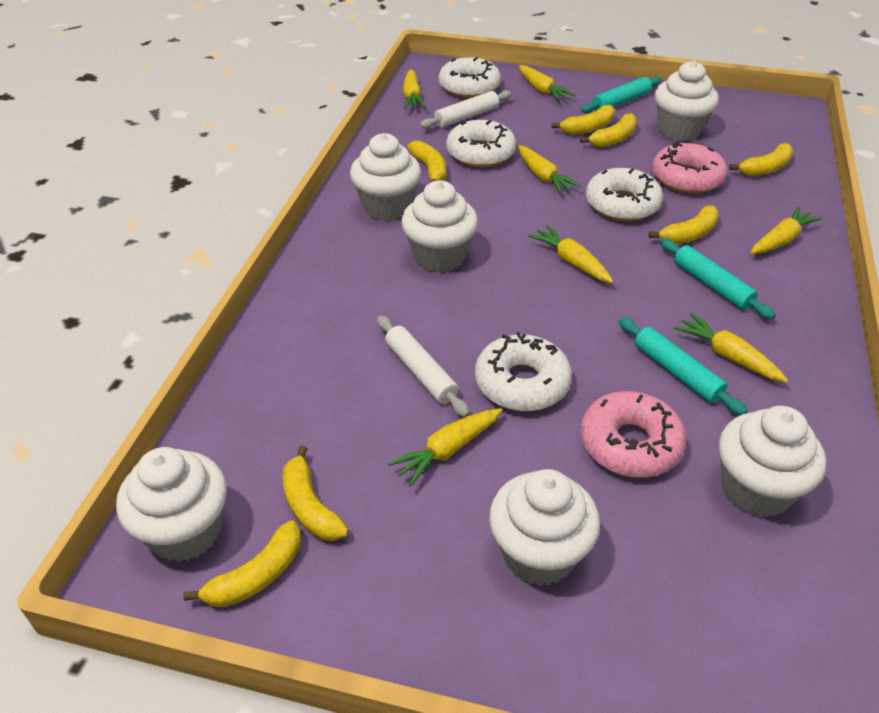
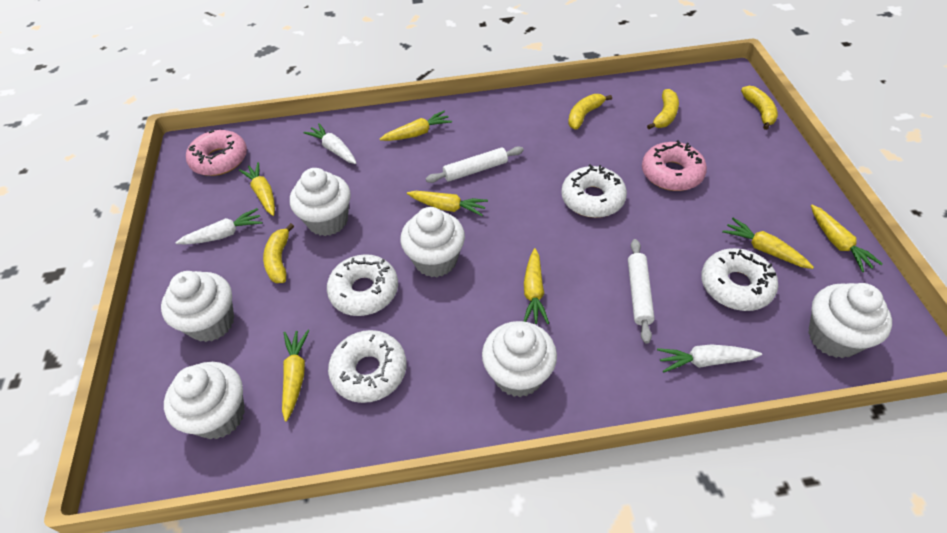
turquoise rolling pin: [581,76,662,113] [619,317,748,415] [660,238,776,319] = 3 -> none = 0
white carrot: none = 0 -> [175,208,262,245] [303,123,356,164] [657,344,762,372] = 3
yellow banana: [183,521,301,607] [283,446,349,541] [407,141,446,183] [552,105,615,135] [580,113,637,148] [649,205,719,244] [729,143,793,176] = 7 -> [263,223,294,283] [568,94,612,130] [647,89,679,129] [741,86,778,130] = 4

